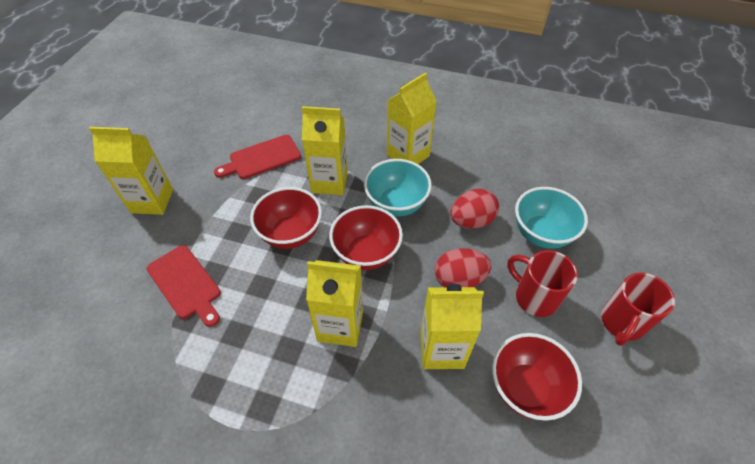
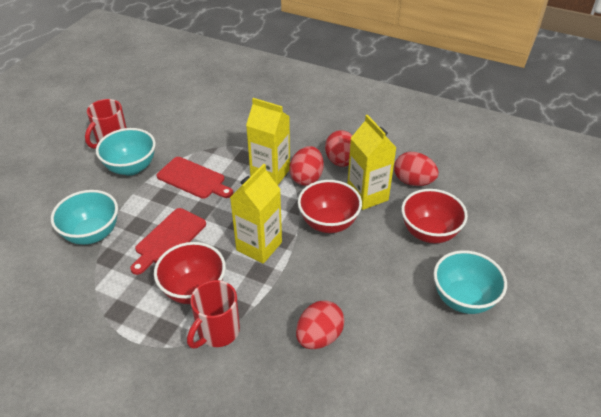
red egg: [435,248,491,287] [450,189,499,229] = 2 -> [289,146,324,186] [296,300,345,349] [325,130,353,167] [394,152,439,186] = 4
turquoise bowl: [364,159,432,217] [515,187,588,249] = 2 -> [51,190,118,245] [96,128,156,176] [434,250,507,314] = 3
yellow carton: [89,127,173,215] [302,106,348,195] [306,260,363,347] [387,72,437,164] [420,284,484,369] = 5 -> [230,164,282,264] [246,98,290,185] [347,115,397,210] = 3

